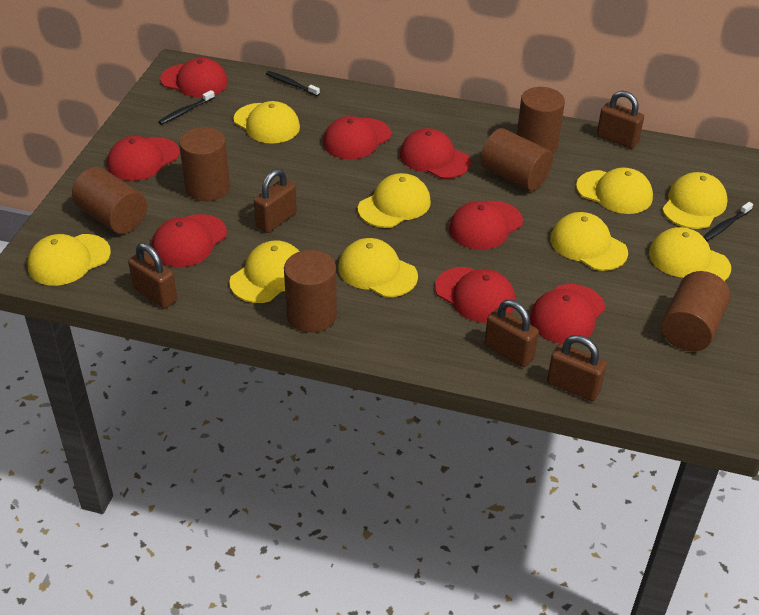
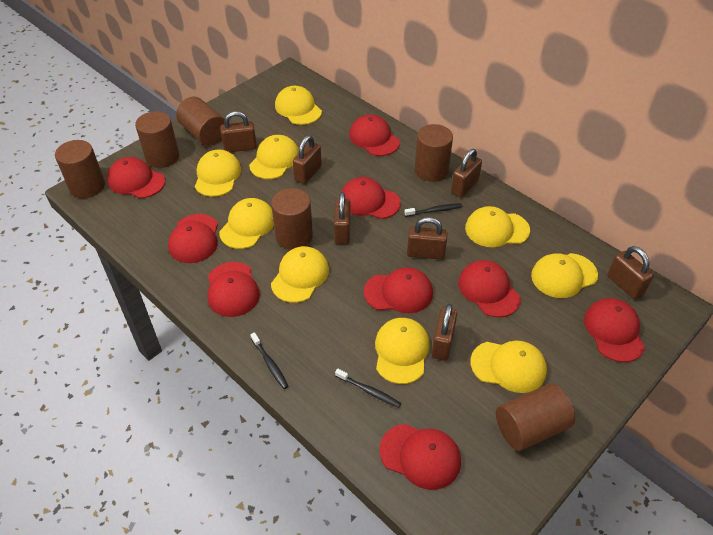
brown padlock: [128,243,177,309] [254,169,297,233] [485,300,539,367] [547,335,607,401] [597,91,644,149] = 5 -> [220,111,257,152] [293,135,322,184] [334,192,351,244] [407,217,447,260] [431,304,458,361] [451,149,482,197] [607,246,654,299] = 7
red cap: [107,136,180,181] [152,214,227,267] [160,58,228,97] [323,116,391,159] [400,128,471,179] [435,267,516,323] [449,201,523,250] [530,284,605,344] = 8 -> [107,157,165,198] [168,214,218,263] [208,262,260,317] [341,177,401,219] [349,115,400,156] [363,267,433,313] [380,424,461,490] [458,260,521,317] [584,298,645,362] = 9

